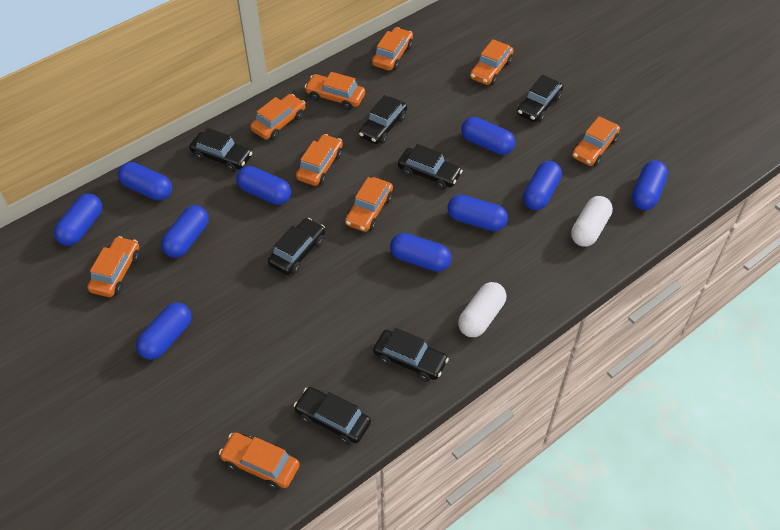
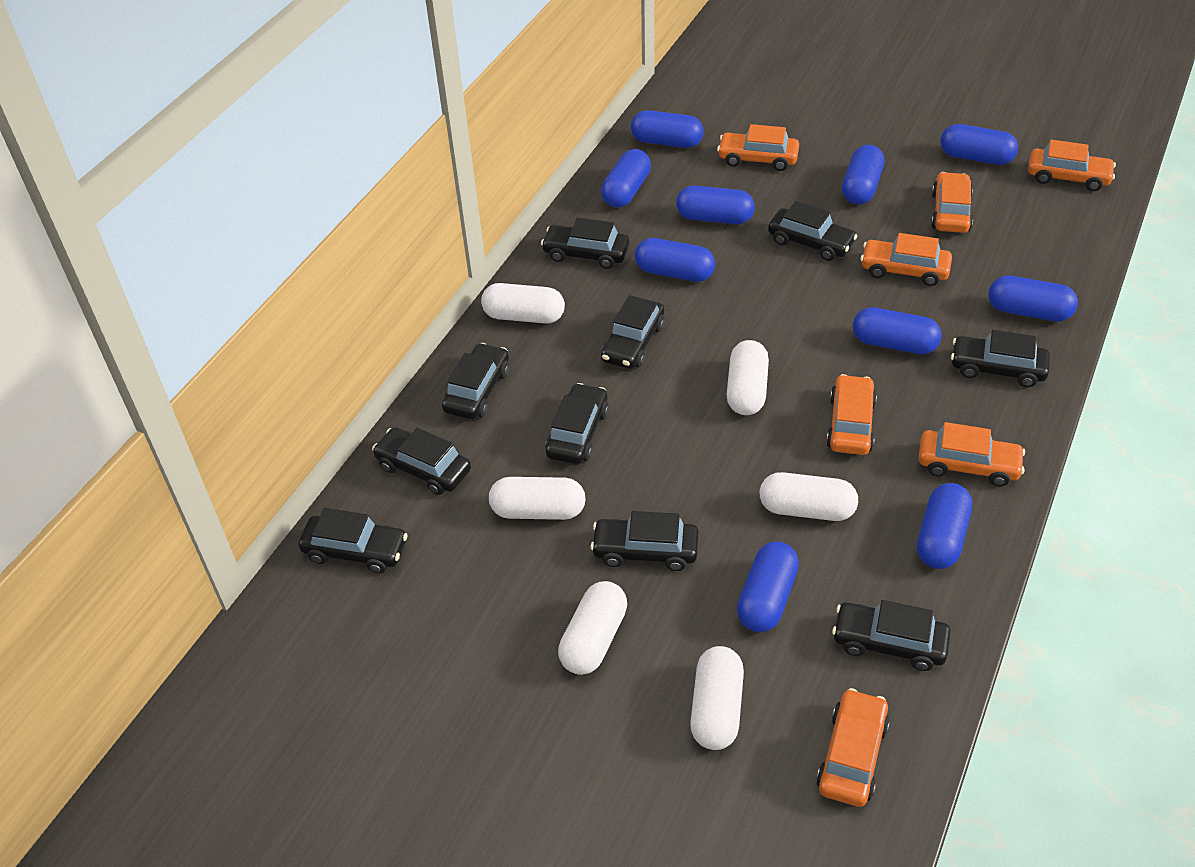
black car: [189,128,252,172] [268,218,325,275] [294,387,371,445] [359,95,407,144] [373,328,449,382] [398,144,463,190] [517,75,563,122] = 7 -> [299,508,408,573] [372,427,471,495] [442,343,509,419] [541,218,629,269] [545,383,609,464] [590,511,699,571] [601,295,665,369] [768,201,857,261] [832,600,951,671] [951,330,1050,387] = 10
orange car: [87,236,140,297] [219,432,300,490] [250,94,306,140] [296,134,343,186] [305,72,365,110] [345,177,393,232] [372,27,413,71] [470,39,514,85] [572,116,620,166] = 9 -> [717,124,799,171] [816,688,890,807] [826,374,877,455] [861,233,952,286] [919,422,1025,487] [931,172,973,233] [1028,139,1116,191] = 7
white capsule: [458,282,506,337] [571,196,613,247] = 2 -> [481,283,565,324] [489,477,586,520] [558,581,627,675] [690,646,744,750] [727,340,769,415] [759,472,858,521] = 6

